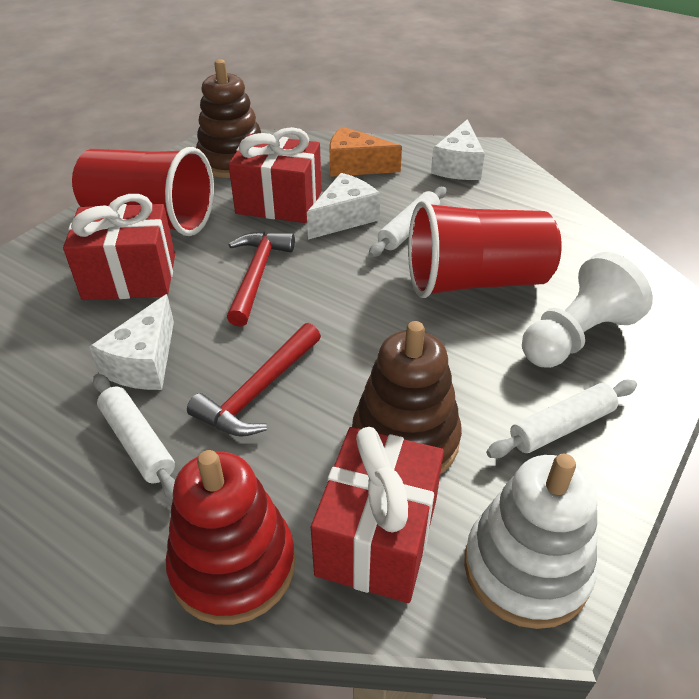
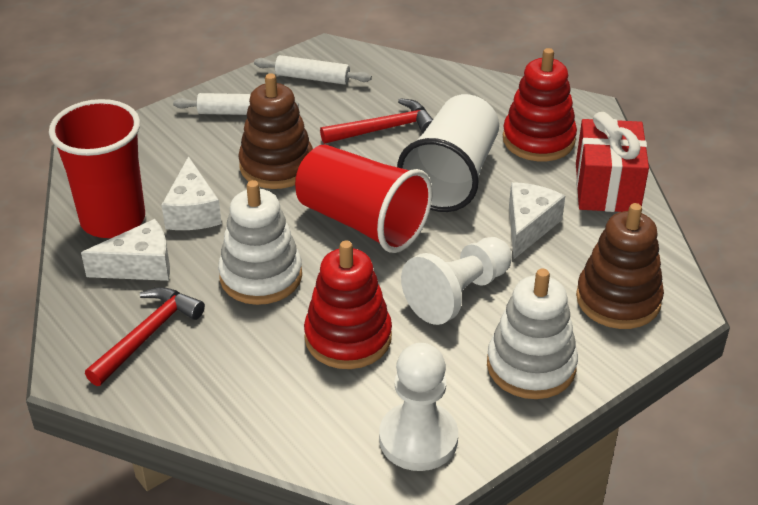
orange cheese: [329,127,402,177] = 1 -> none = 0
red gift: [63,194,175,300] [228,127,322,223] [311,427,444,603] = 3 -> [576,112,649,212] = 1
red stacking toy: [166,450,295,625] = 1 -> [304,241,392,369] [503,48,577,161] = 2
white cup: none = 0 -> [397,94,499,212] = 1
white pawn: [522,252,653,368] = 1 -> [379,343,458,471] [401,237,512,325] = 2
white rolling pin: [93,374,175,501] [369,187,447,257] [486,380,637,458] = 3 -> [173,93,299,115] [254,55,372,85] = 2
white stacking toy: [464,454,598,629] = 1 -> [218,180,302,305] [487,268,578,399] = 2

